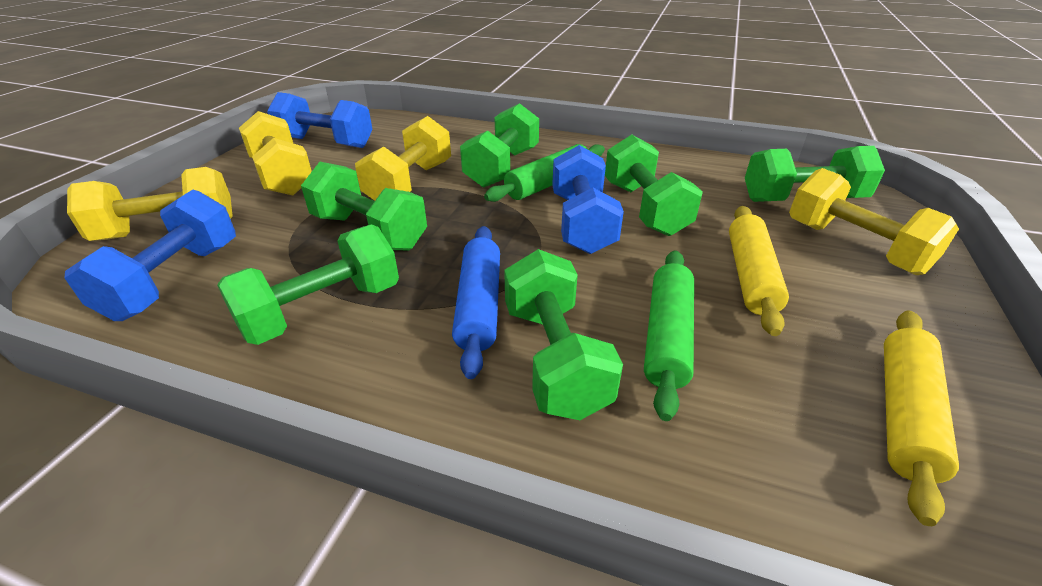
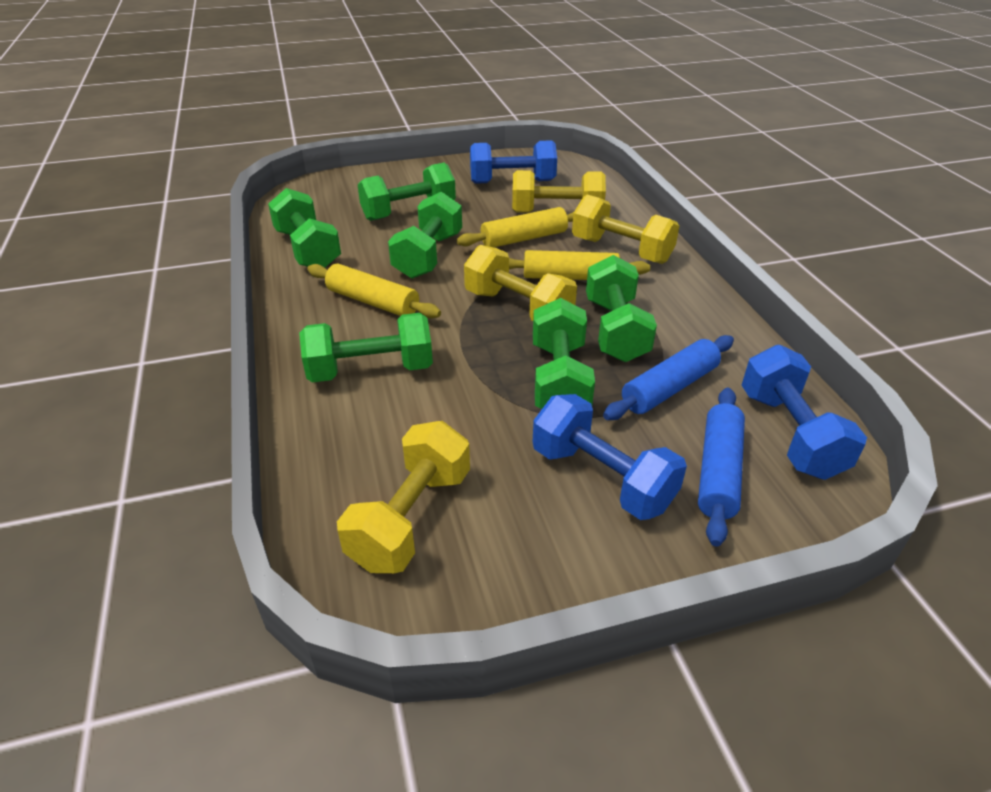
blue rolling pin: [452,226,500,379] = 1 -> [603,335,734,420] [698,388,745,546] = 2
green rolling pin: [484,144,605,202] [644,250,694,421] = 2 -> none = 0
yellow rolling pin: [729,206,789,336] [884,310,959,526] = 2 -> [307,264,441,318] [457,207,574,247] [509,250,650,280] = 3

